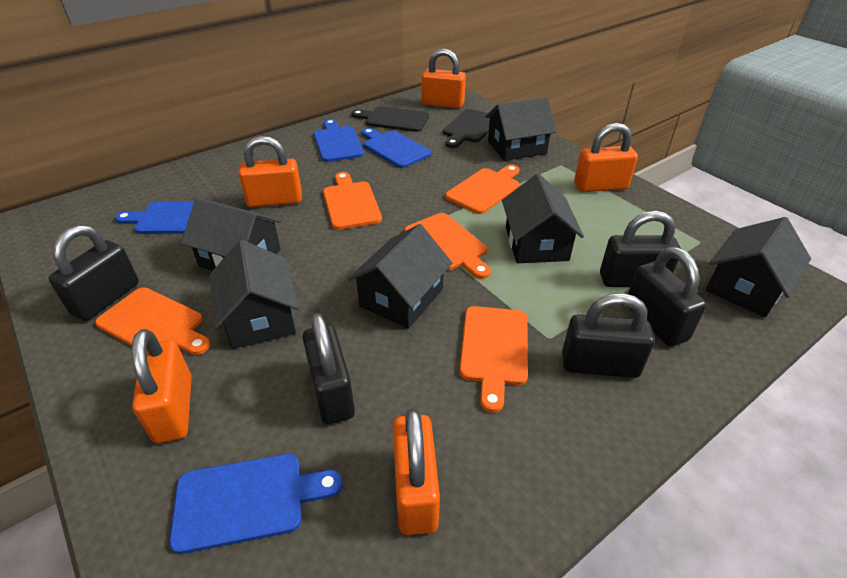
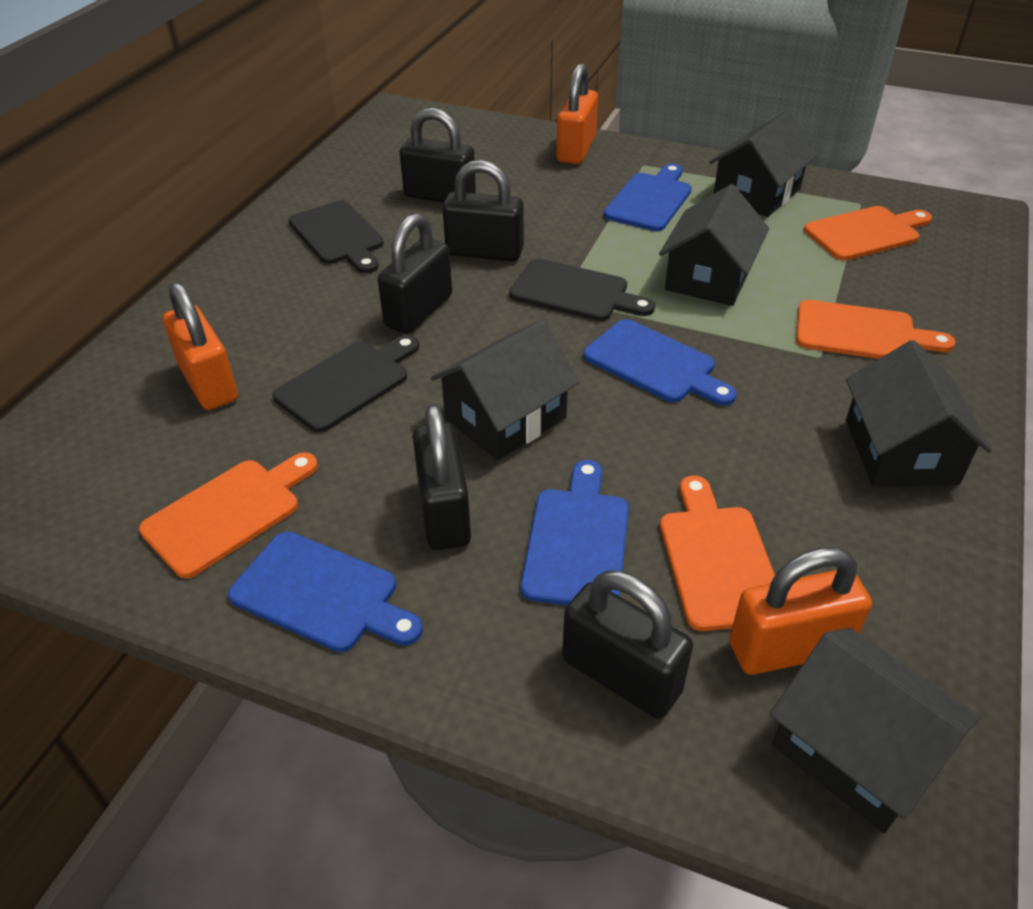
black cutting board: [351,106,429,132] [443,109,490,148] = 2 -> [273,335,419,432] [288,201,384,273] [509,258,655,321] = 3
black house: [181,198,282,271] [210,240,299,349] [348,224,452,329] [485,97,556,161] [502,174,584,263] [706,217,811,318] = 6 -> [431,320,580,461] [659,184,769,306] [709,111,818,217] [770,628,980,833] [846,340,992,487] = 5
orange cutting board: [95,287,210,355] [323,172,382,230] [405,213,491,279] [445,165,519,214] [459,306,528,413] = 5 -> [139,452,318,578] [660,476,775,631] [796,300,955,359] [804,206,932,261] = 4
orange padlock: [132,329,192,443] [238,136,302,207] [393,408,440,535] [422,48,466,108] [574,123,638,192] = 5 -> [163,282,238,410] [557,63,598,164] [729,547,872,675] = 3

